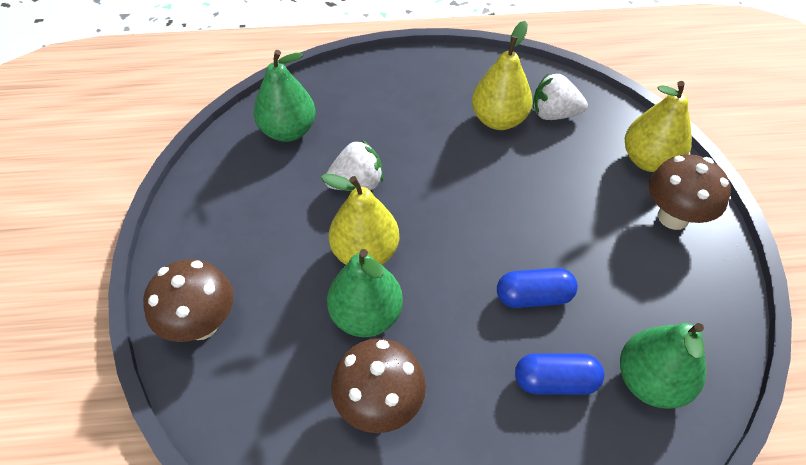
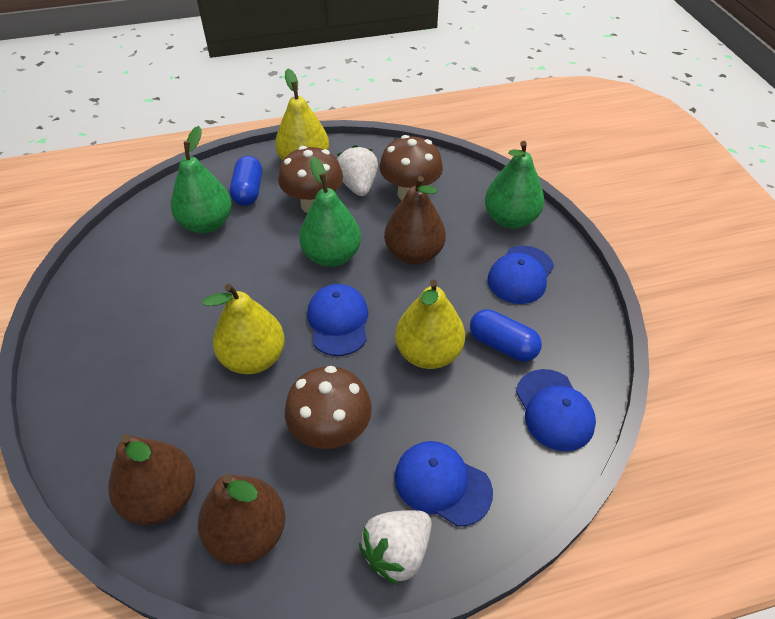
blue cap: none = 0 -> [307,284,368,356] [395,441,493,527] [488,246,554,304] [516,369,596,451] = 4
brown pear: none = 0 -> [109,434,195,525] [198,474,285,565] [384,176,446,265] = 3

